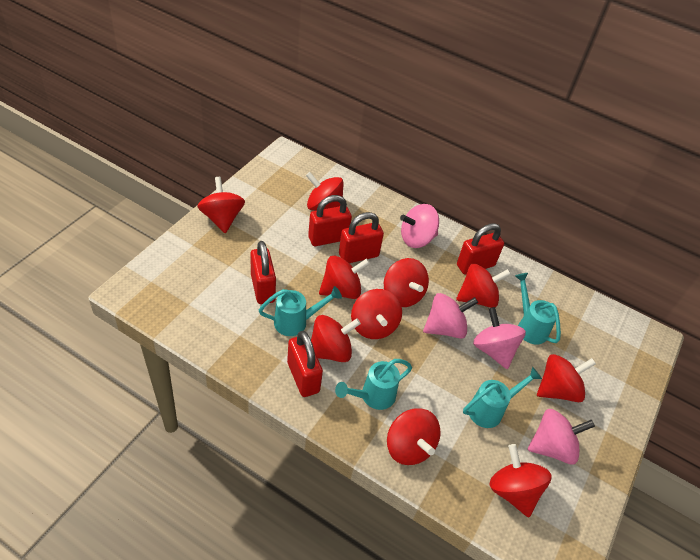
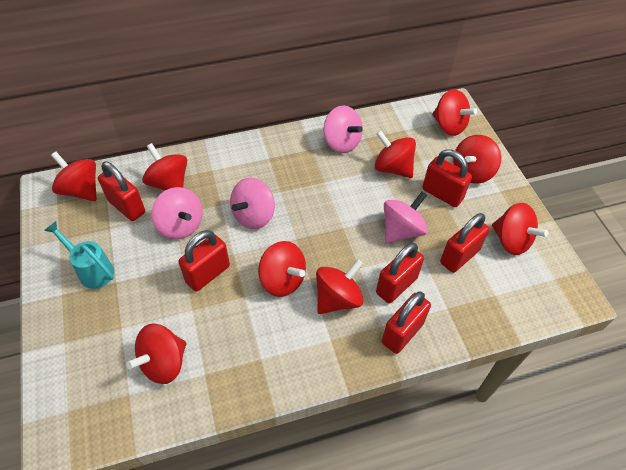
red padlock: [250,241,276,304] [287,331,323,397] [308,195,352,246] [339,212,384,263] [457,223,504,275] = 5 -> [98,161,145,221] [178,230,230,291] [376,243,424,303] [382,292,431,354] [422,150,472,207] [440,213,490,273] = 6
red spinning top: [197,177,245,233] [306,172,343,211] [311,315,361,362] [319,256,370,299] [351,289,402,339] [384,258,429,307] [387,408,441,465] [456,264,511,308] [489,444,552,517] [537,354,596,402] = 10 -> [51,152,97,201] [126,324,186,384] [142,143,187,191] [258,241,306,297] [316,259,364,314] [375,130,416,178] [432,89,477,136] [453,135,501,184] [492,203,549,255] = 9
turquoise watering can: [259,286,342,336] [335,359,412,410] [463,367,542,428] [515,273,561,345] = 4 -> [44,221,114,289] = 1

